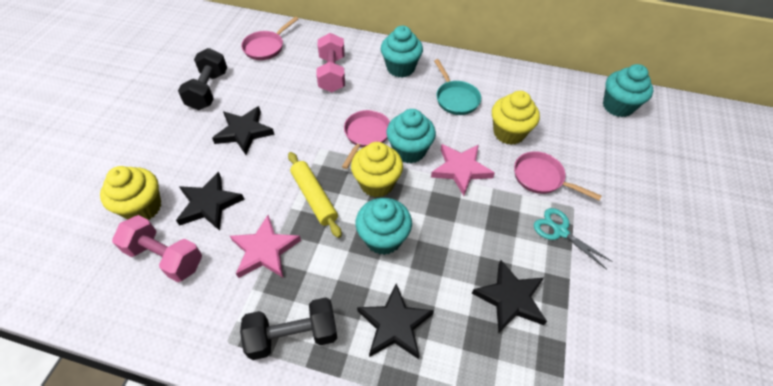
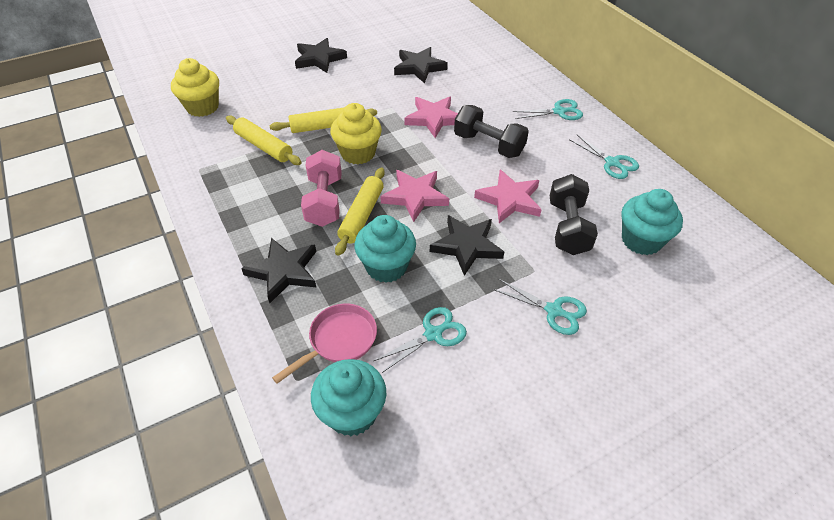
pink dumbbell: [112,215,202,282] [316,33,345,92] = 2 -> [301,150,342,227] = 1
pink pan: [241,17,298,60] [342,110,390,169] [514,151,602,200] = 3 -> [272,304,377,384] = 1
pink star: [230,215,301,278] [431,144,495,196] = 2 -> [380,170,449,222] [404,97,458,138] [474,170,542,223] = 3
turquoise cupcake: [355,198,412,255] [381,26,423,78] [386,109,436,164] [603,64,653,117] = 4 -> [311,359,386,436] [354,215,416,283] [621,189,683,255] = 3
turquoise pan: [434,59,481,115] = 1 -> none = 0
turquoise scissors: [534,208,613,270] = 1 -> [374,307,467,373] [493,279,587,335] [513,99,583,120] [569,134,639,179] = 4
yellow cupcake: [100,166,161,220] [351,142,403,197] [492,91,540,145] = 3 -> [171,58,219,117] [330,103,382,165] = 2
yellow rolling pin: [288,152,342,238] = 1 -> [226,115,302,165] [269,107,377,133] [335,168,385,256] = 3

